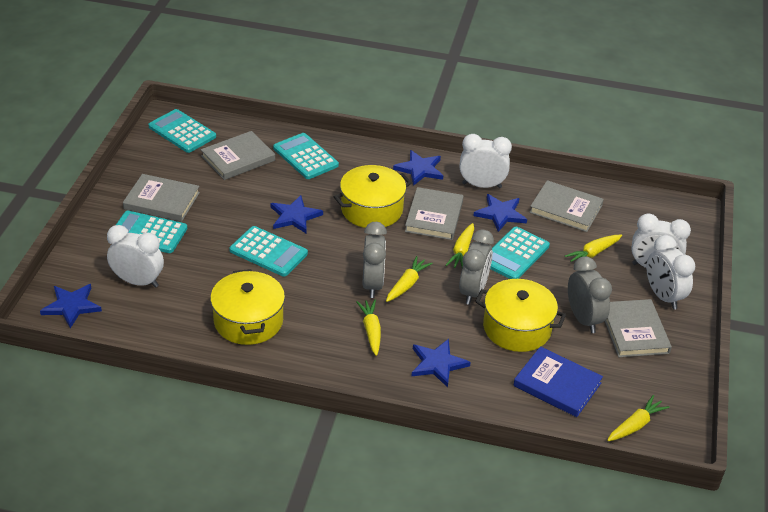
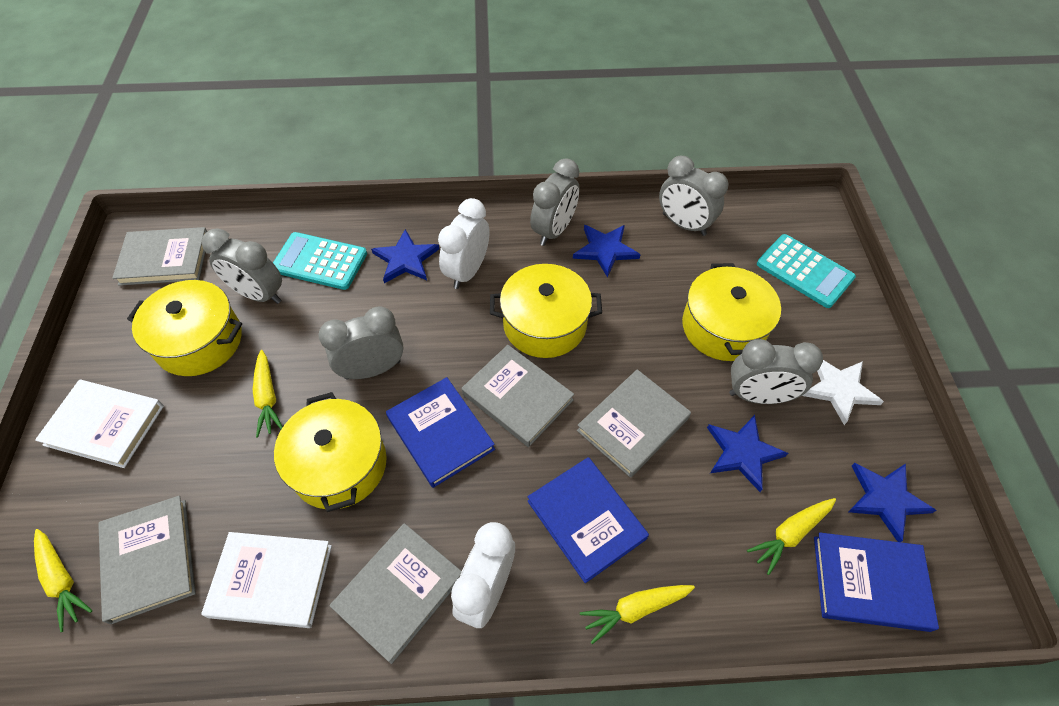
blue book: [513,346,603,417] = 1 -> [386,377,495,488] [528,457,649,583] [814,532,939,632] = 3
blue star: [40,284,102,328] [271,195,323,233] [393,150,443,186] [412,339,471,388] [473,194,527,232] = 5 -> [371,229,439,283] [573,225,641,278] [707,415,788,492] [848,463,937,542] = 4
grey clock: [362,222,387,298] [459,229,494,305] [568,256,612,333] = 3 -> [202,228,282,304] [319,306,404,379] [530,158,580,246] [659,156,729,236] [729,339,823,404] = 5
turquoise calculator: [116,211,187,253] [148,109,216,153] [229,226,308,277] [273,133,339,179] [490,227,550,279] = 5 -> [273,232,367,290] [757,234,856,308] = 2
white book: none = 0 -> [35,380,164,468] [201,532,332,628] = 2
white clock: [107,225,164,288] [460,134,512,188] [631,213,691,268] [646,235,695,310] = 4 -> [438,198,490,289] [451,522,515,628] = 2
white star: none = 0 -> [802,360,884,425] = 1
yellow carrot: [356,300,381,356] [386,256,433,302] [445,223,474,268] [564,235,622,262] [607,395,669,441] = 5 -> [34,529,92,632] [253,350,283,437] [580,585,695,644] [747,498,836,575] = 4
yellow pot: [210,269,285,345] [334,165,412,228] [475,279,566,352] = 3 -> [127,280,242,376] [274,392,387,512] [490,264,602,358] [682,263,781,361] = 4

